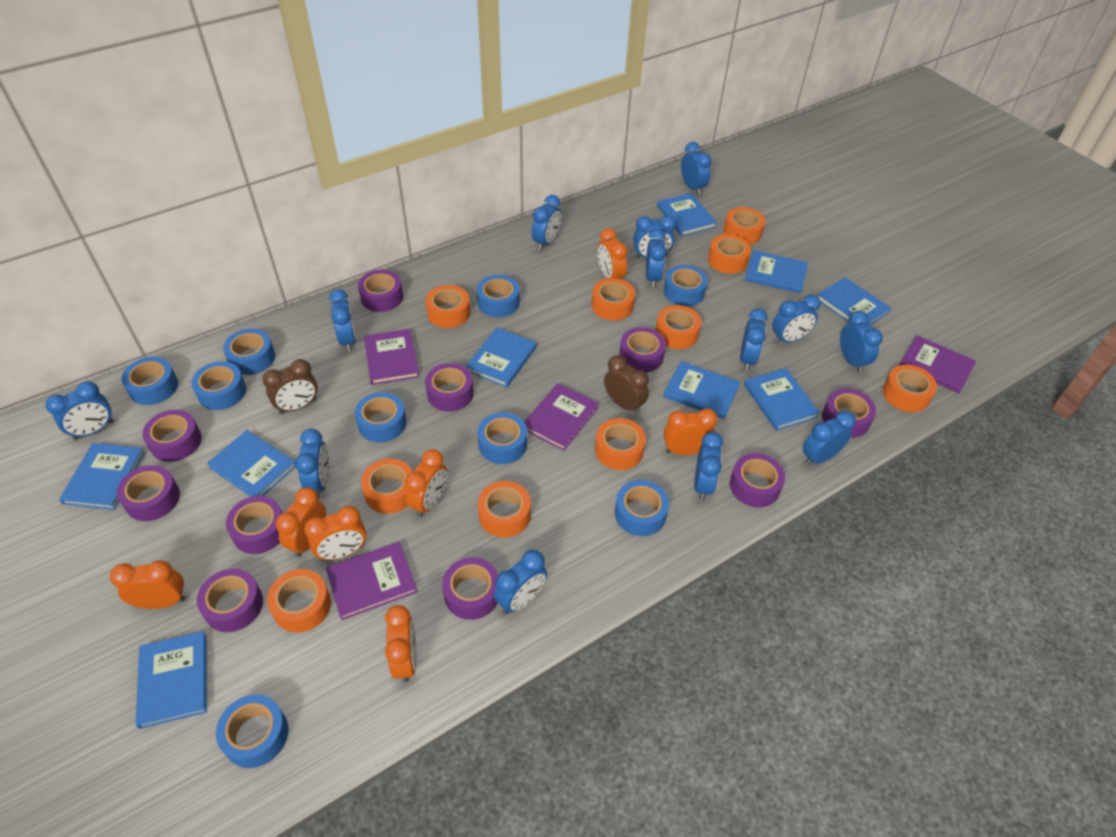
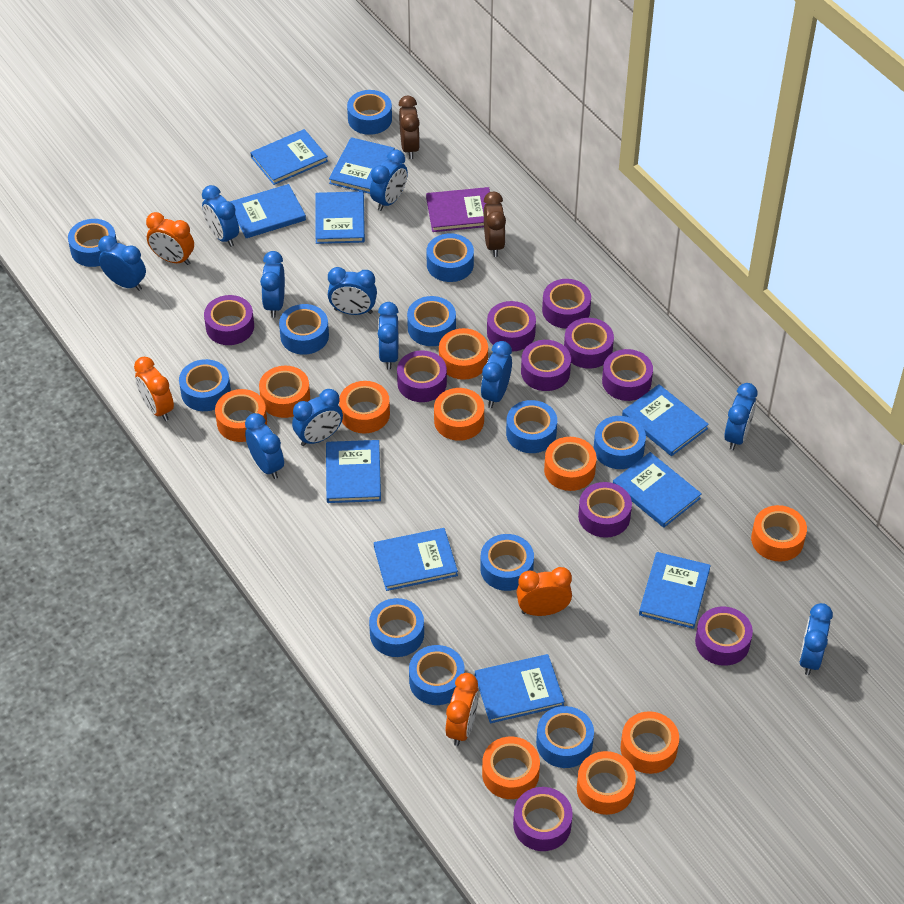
blue book: [59,443,145,510] [135,631,207,729] [207,430,296,497] [466,327,536,387] [657,193,717,236] [663,361,740,419] [744,368,820,431] [745,250,808,294] [818,277,891,325] = 9 -> [230,184,306,238] [250,129,328,185] [315,191,365,244] [326,440,381,503] [329,137,395,194] [374,528,458,591] [475,654,565,723] [613,452,702,528] [622,384,709,456] [639,552,711,629] = 10
blue clock: [45,381,113,440] [295,429,329,498] [329,289,356,352] [494,550,547,614] [532,195,561,250] [633,215,676,258] [646,229,666,288] [681,142,712,195] [694,432,723,500] [740,308,768,371] [772,295,821,344] [803,411,855,466] [840,311,883,373] = 13 -> [98,235,146,291] [202,185,239,247] [245,413,284,479] [260,251,285,318] [292,389,343,446] [328,267,377,315] [370,150,408,211] [378,302,399,369] [481,341,512,408] [724,383,758,450] [799,603,833,675] = 11
blue tape: [122,357,178,405] [191,361,246,410] [216,694,289,768] [223,328,275,375] [355,392,407,443] [477,275,520,317] [478,412,527,464] [615,480,669,536] [664,265,708,306] = 9 -> [68,219,117,267] [179,359,231,411] [279,304,329,355] [347,90,392,135] [369,598,424,657] [407,296,456,346] [409,645,465,705] [427,233,474,282] [480,534,534,591] [506,400,557,453] [536,706,594,768] [594,416,646,469] = 12
orange clock: [110,560,186,609] [276,487,326,557] [304,506,366,561] [385,605,416,682] [405,449,447,517] [598,228,628,279] [664,408,718,455] = 7 -> [134,357,174,421] [146,212,194,265] [446,673,479,746] [517,567,572,616] = 4
purple book: [326,542,417,620] [364,329,419,385] [524,383,599,451] [899,335,976,393] = 4 -> [426,187,490,232] = 1

